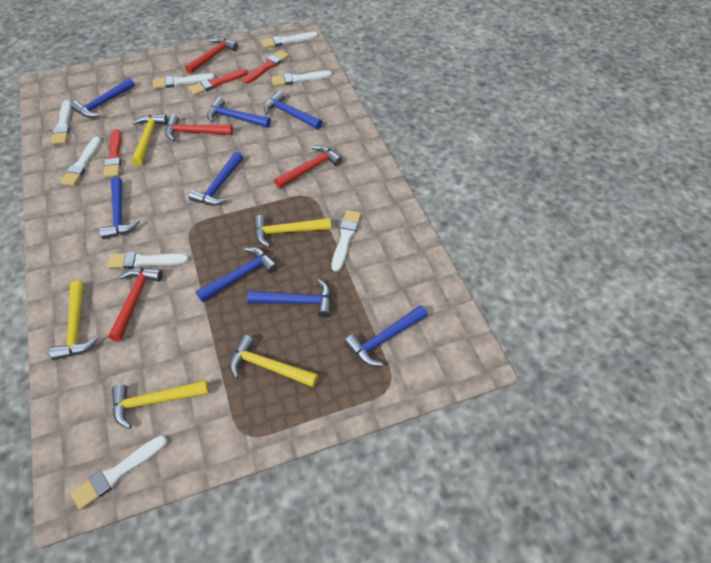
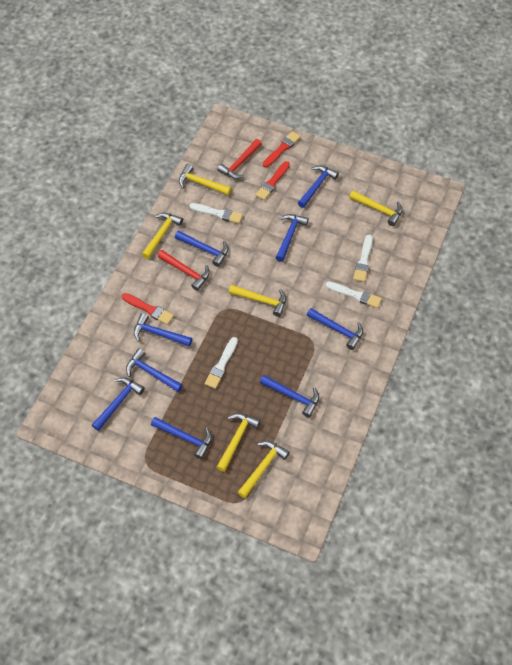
blue hammer: [71,78,135,118] [99,177,140,239] [189,152,243,206] [196,247,278,302] [207,97,271,128] [247,279,332,318] [264,91,322,129] [344,305,427,366] = 8 -> [92,377,145,431] [126,348,183,392] [134,313,192,347] [151,417,212,459] [175,231,229,267] [260,375,319,418] [276,214,309,262] [298,166,339,208] [307,308,363,350] = 9
red hammer: [108,268,163,342] [165,115,233,142] [185,37,238,74] [274,145,342,188] = 4 -> [157,250,210,291] [218,139,262,179] = 2
white brush: [51,100,72,145] [60,137,102,186] [71,435,168,510] [107,252,189,269] [153,73,215,89] [261,32,318,48] [271,70,332,86] [332,210,361,272] = 8 -> [189,203,243,224] [205,337,238,389] [326,281,382,308] [353,235,373,282] = 4
yellow hammer: [49,281,98,360] [112,380,209,429] [132,115,168,166] [230,335,318,387] [254,215,331,247] = 5 -> [142,213,183,259] [179,164,231,195] [217,413,260,472] [229,285,286,317] [238,441,290,498] [349,191,403,226] = 6

